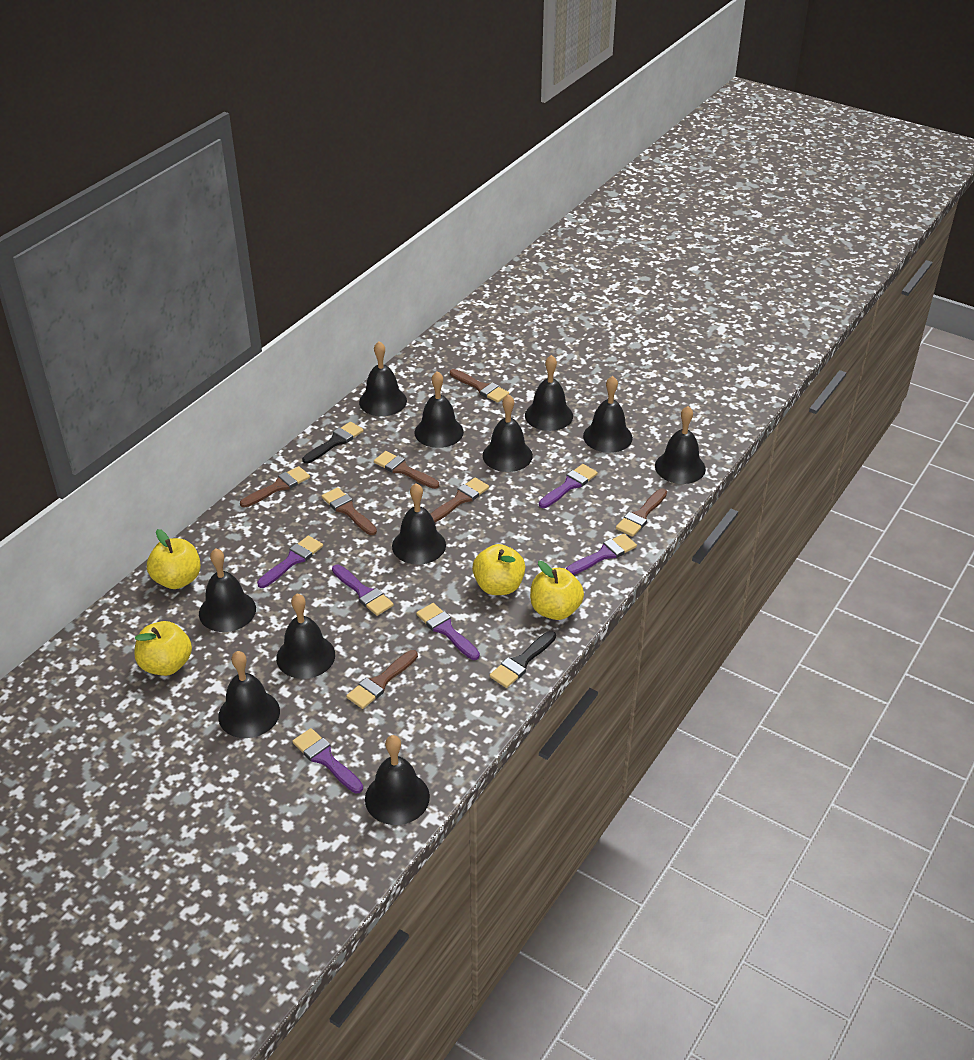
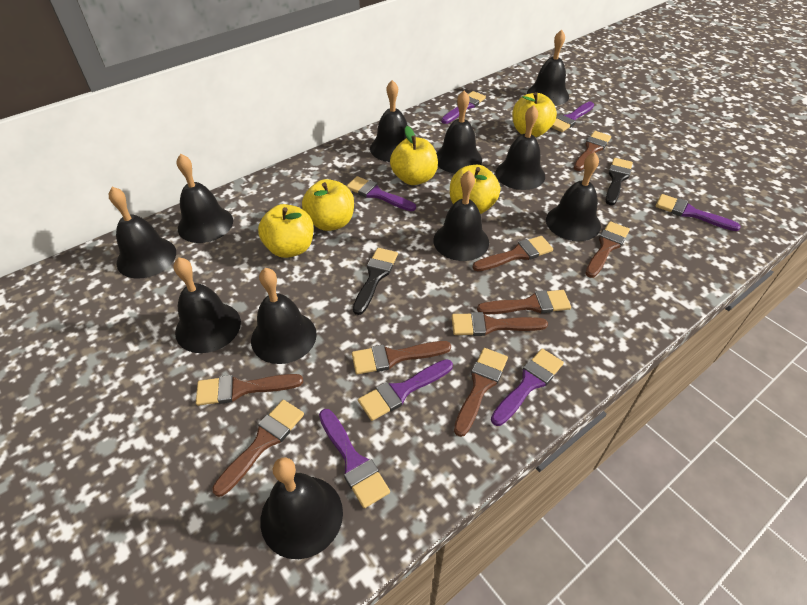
brown brush: [240,466,310,508] [322,487,377,535] [346,650,418,709] [374,451,439,489] [430,478,489,522] [450,369,509,403] [616,488,667,537] = 7 -> [196,374,303,406] [212,400,304,497] [352,341,451,375] [452,312,548,336] [454,348,508,437] [473,236,553,271] [477,290,571,315] [574,131,611,171] [585,221,630,278] = 9
purple brush: [257,536,323,588] [292,728,363,793] [332,565,394,616] [416,603,480,660] [539,464,598,508] [566,534,637,575] = 6 -> [319,409,390,508] [346,176,416,211] [358,359,453,421] [441,91,486,124] [491,349,564,426] [551,102,594,132] [655,194,741,231] = 7
yellow apple: [134,621,192,676] [147,529,201,589] [472,544,525,595] [530,561,584,620] = 4 -> [258,204,314,258] [302,179,354,231] [390,126,438,185] [450,165,500,214] [512,92,557,137] = 5

